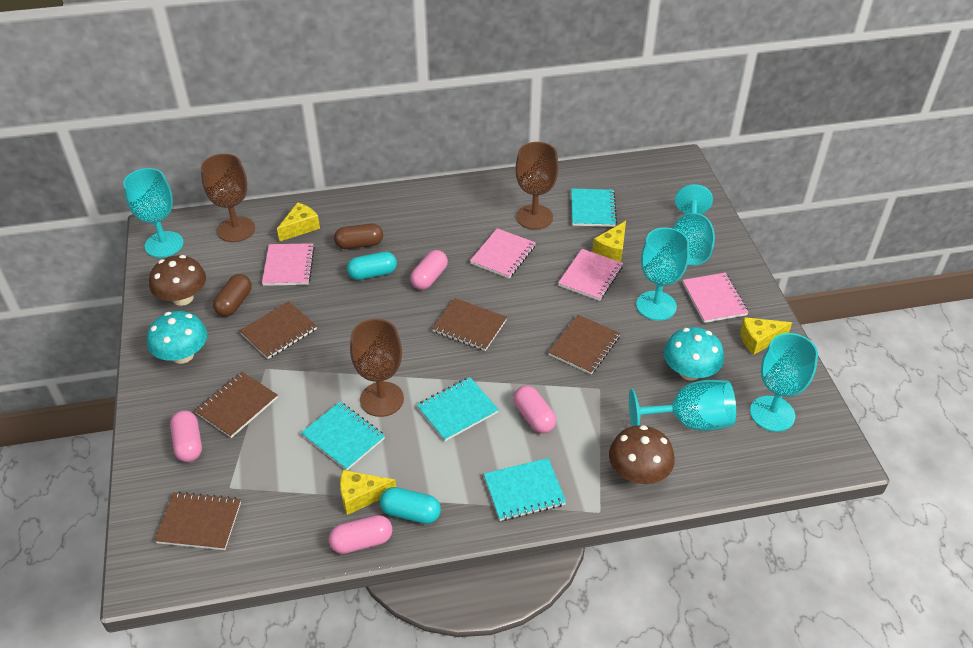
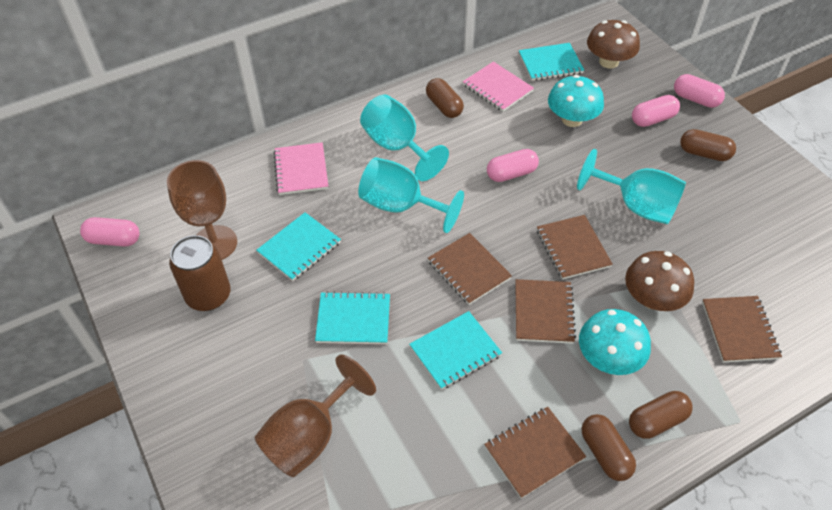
brown can: none = 0 -> [169,235,231,311] = 1
brown capsule: [213,274,252,317] [334,223,383,249] = 2 -> [426,78,464,118] [582,414,636,481] [629,391,693,439] [680,129,736,161] = 4
brown goblet: [201,154,255,242] [350,319,404,417] [516,142,558,230] = 3 -> [167,160,237,260] [255,354,376,477] = 2
pink notebook: [262,243,315,286] [470,228,536,278] [558,249,623,301] [683,273,749,323] = 4 -> [273,142,328,195] [463,62,534,112] = 2
turquoise capsule: [347,252,397,280] [380,487,441,524] = 2 -> none = 0
turquoise goblet: [123,168,184,258] [629,380,736,431] [636,227,689,321] [673,184,715,265] [750,333,818,432] = 5 -> [358,157,464,233] [360,94,449,181] [577,149,686,224] = 3
yellow cheese: [277,202,320,241] [340,470,396,515] [593,221,626,262] [740,317,792,355] = 4 -> none = 0

